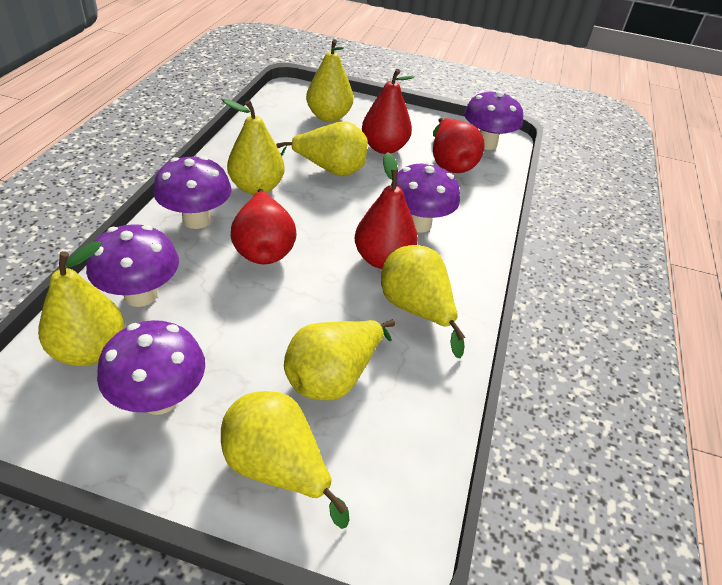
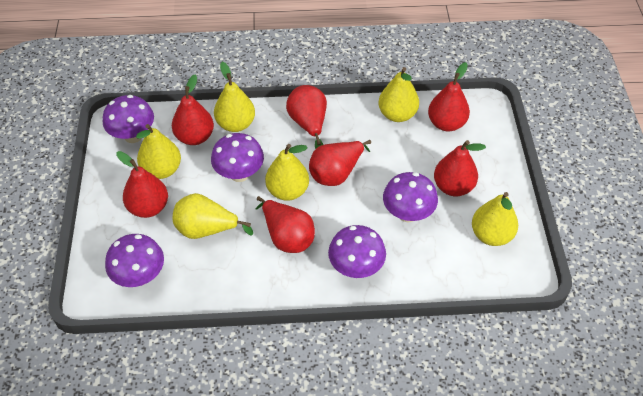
red pear: [231,189,297,264] [355,152,418,269] [362,69,415,154] [433,118,485,173] = 4 -> [116,151,168,218] [172,74,214,145] [255,196,315,253] [286,85,327,149] [309,140,371,186] [428,62,470,132] [434,140,486,196] = 7
yellow pear: [38,241,125,366] [221,391,349,529] [222,99,285,195] [276,121,368,176] [284,320,395,400] [306,39,353,122] [381,245,465,358] = 7 -> [136,124,181,179] [173,193,253,239] [214,62,255,132] [265,144,309,201] [378,67,419,122] [472,192,518,246] = 6

